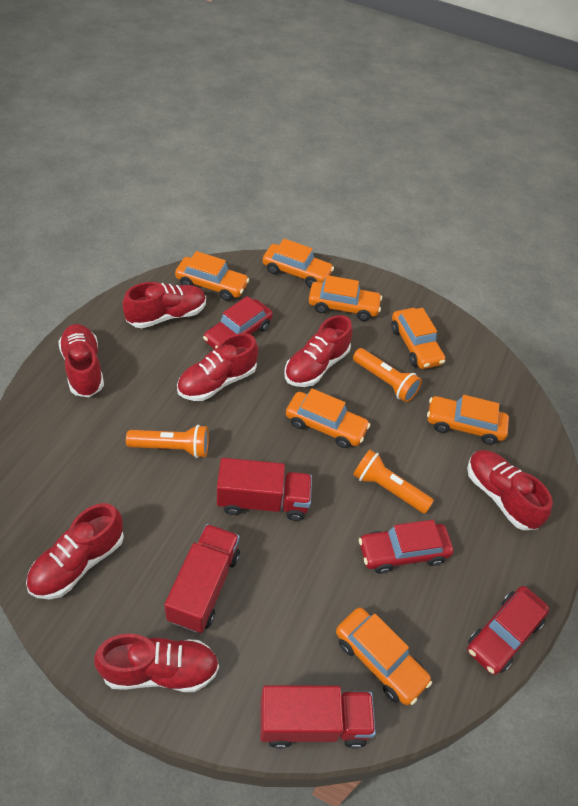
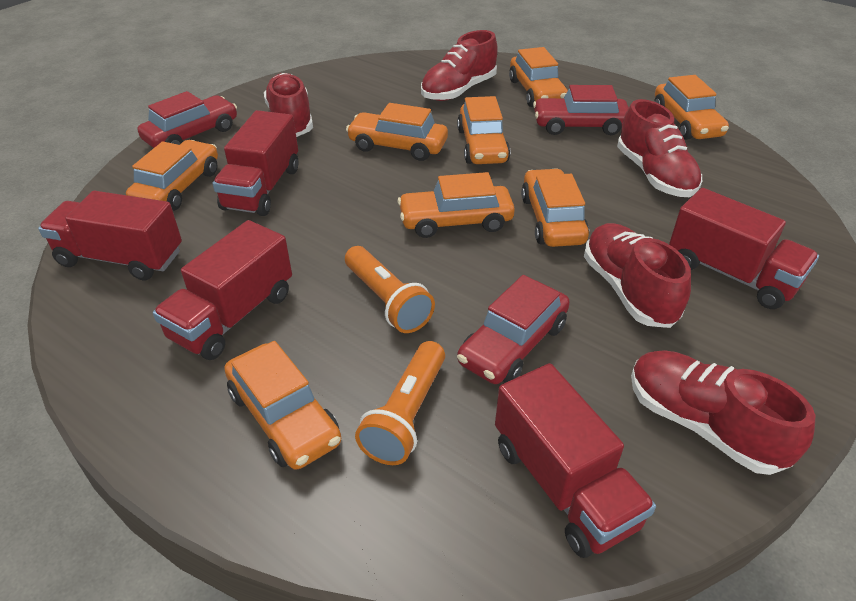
orange car: [175,251,249,301] [263,239,334,288] [286,388,370,448] [309,275,382,321] [336,608,432,705] [391,308,445,369] [427,395,509,445] = 7 -> [126,140,218,211] [224,341,341,470] [346,103,448,161] [397,172,515,238] [457,96,510,164] [509,47,568,107] [521,168,589,247] [654,75,729,140] = 8
orange flashlight: [126,425,209,458] [353,348,422,402] [353,450,434,514] = 3 -> [345,246,435,333] [355,341,445,465] = 2
red shoe: [26,503,124,599] [58,324,104,397] [94,634,219,692] [122,282,206,328] [177,333,258,401] [284,315,353,387] [467,450,553,530] = 7 -> [264,73,313,137] [421,30,498,101] [584,223,691,328] [617,99,702,197] [631,350,816,475] = 5
red truck: [164,524,240,633] [217,458,312,521] [260,685,376,749] = 3 -> [38,191,182,280] [153,220,292,360] [213,110,298,216] [495,363,656,558] [669,188,819,309] = 5

